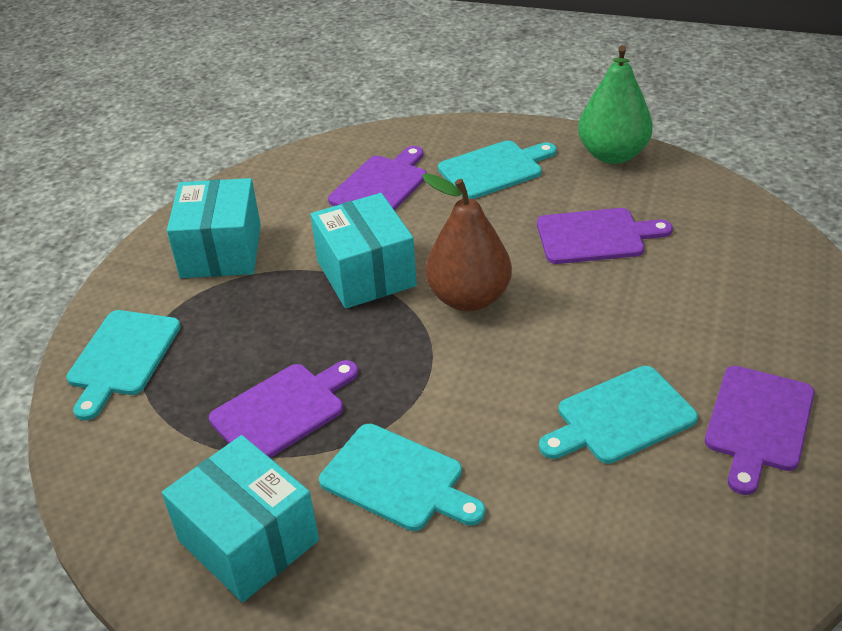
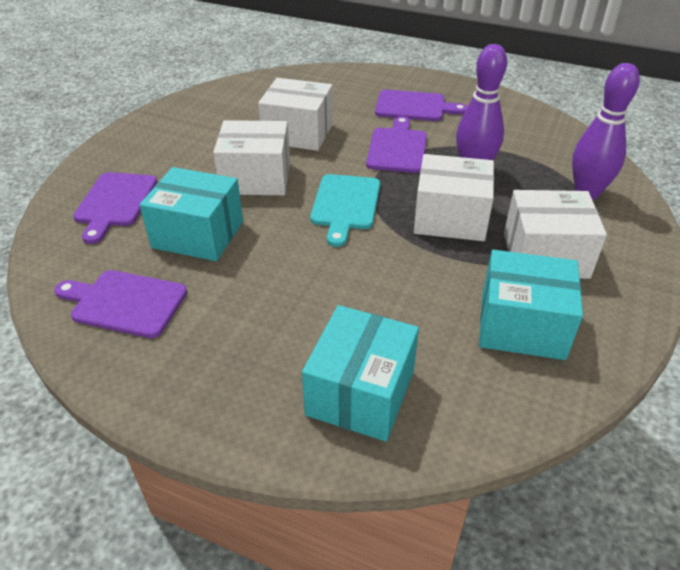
brown pear: [422,173,512,311] = 1 -> none = 0
green pear: [578,45,653,164] = 1 -> none = 0
purple bowling pin: none = 0 -> [456,44,507,160] [572,63,640,200] = 2
turquoise cutting board: [66,310,181,420] [319,424,485,531] [438,141,557,199] [539,366,698,464] = 4 -> [310,174,380,247] = 1
white box: none = 0 -> [213,120,290,195] [258,78,333,151] [414,154,494,241] [504,190,607,279] = 4

